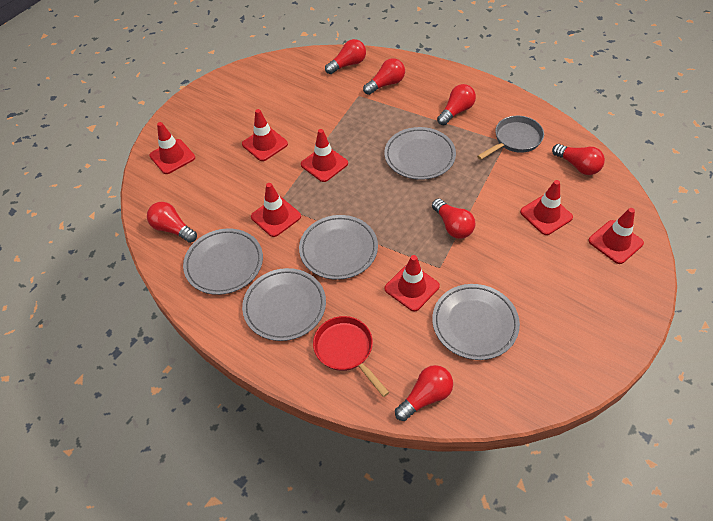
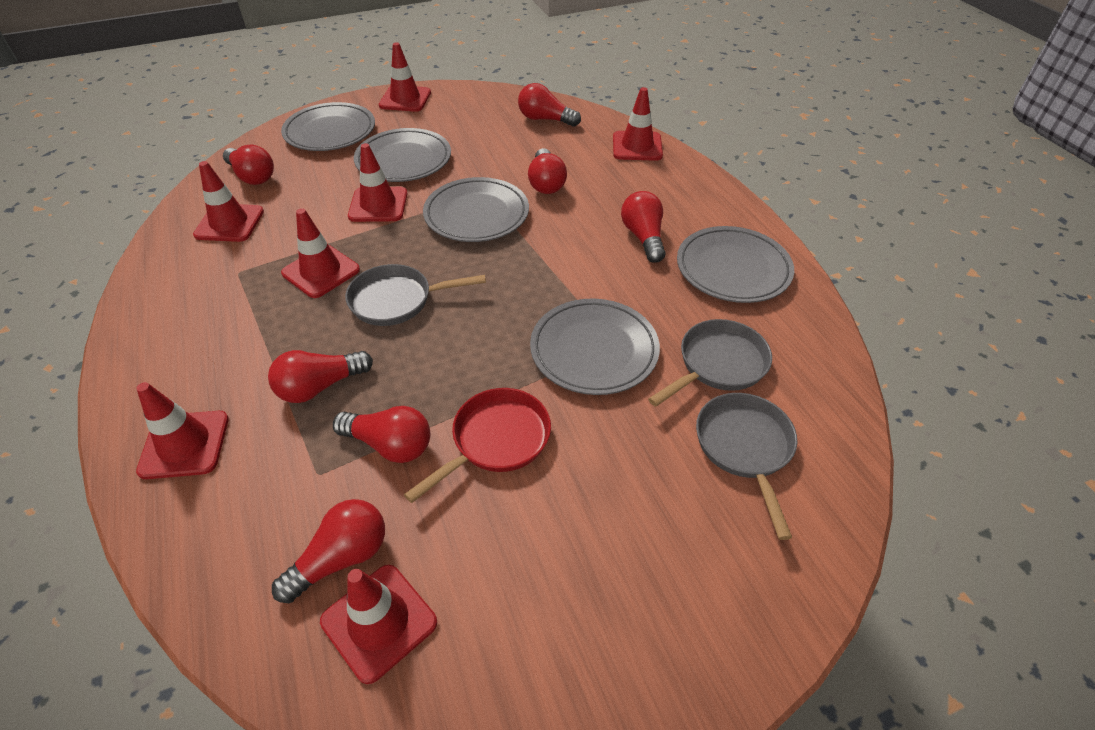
grey pan: [477,116,544,160] = 1 -> [345,264,486,326] [648,319,772,407] [696,393,797,540] = 3

